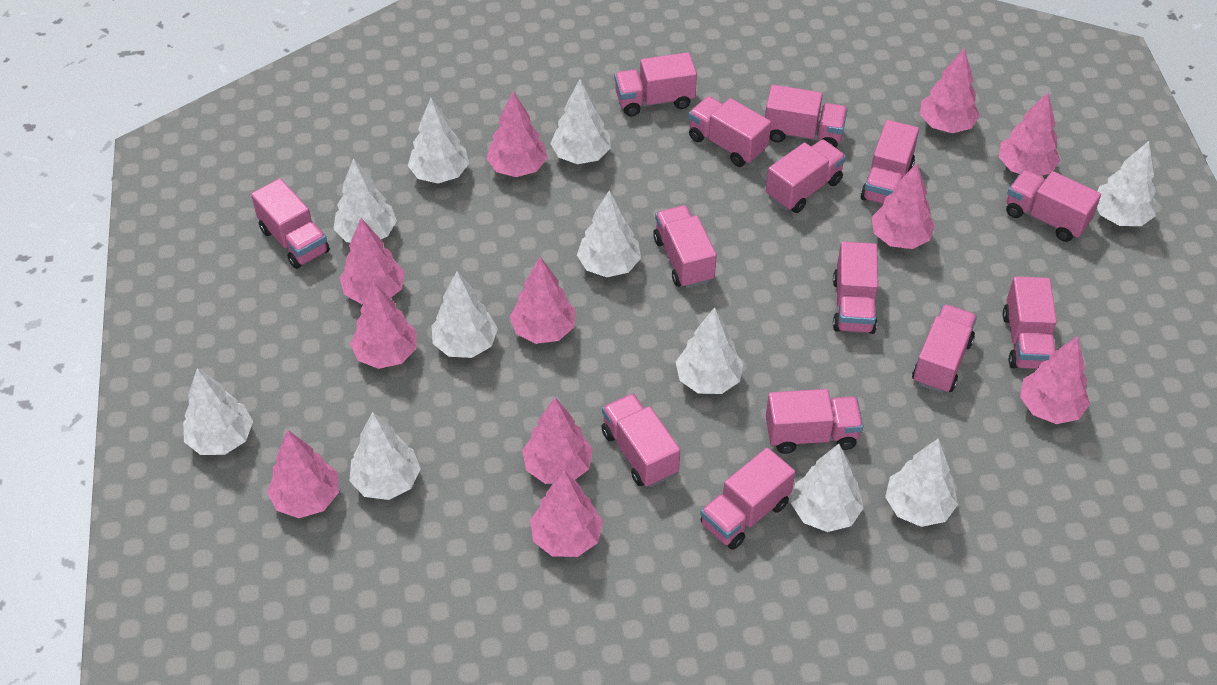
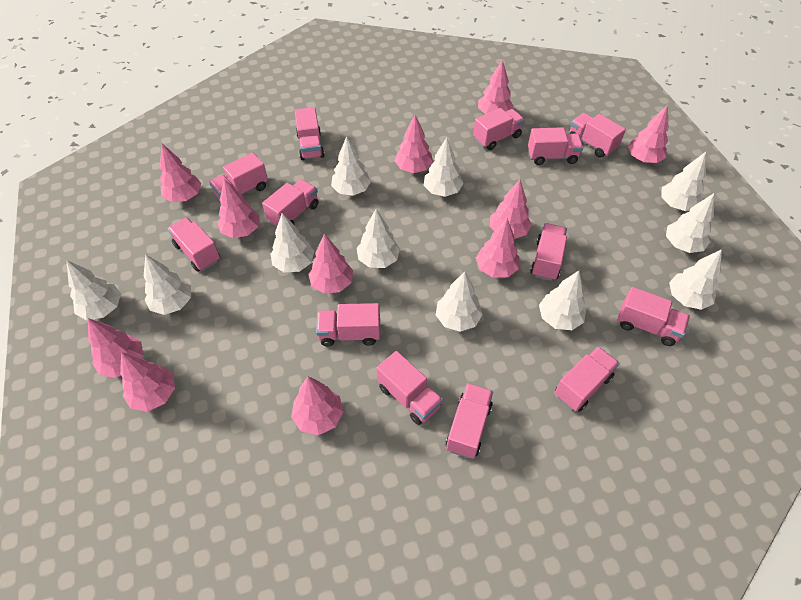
pink truck: [251,178,330,269] [601,393,680,487] [615,52,697,116] [653,205,717,288] [688,96,771,167] [700,447,795,550] [765,85,848,148] [766,139,846,213] [766,389,863,454] [833,241,878,334] [860,120,919,204] [912,304,977,393] [1003,277,1057,369] [1006,170,1101,242] = 14 -> [168,218,220,272] [209,153,268,199] [262,179,319,227] [295,107,325,160] [316,303,380,346] [376,351,443,425] [446,383,493,459] [473,108,525,150] [528,127,583,165] [530,223,567,281] [554,347,620,412] [569,113,626,158] [617,287,690,346] = 13

